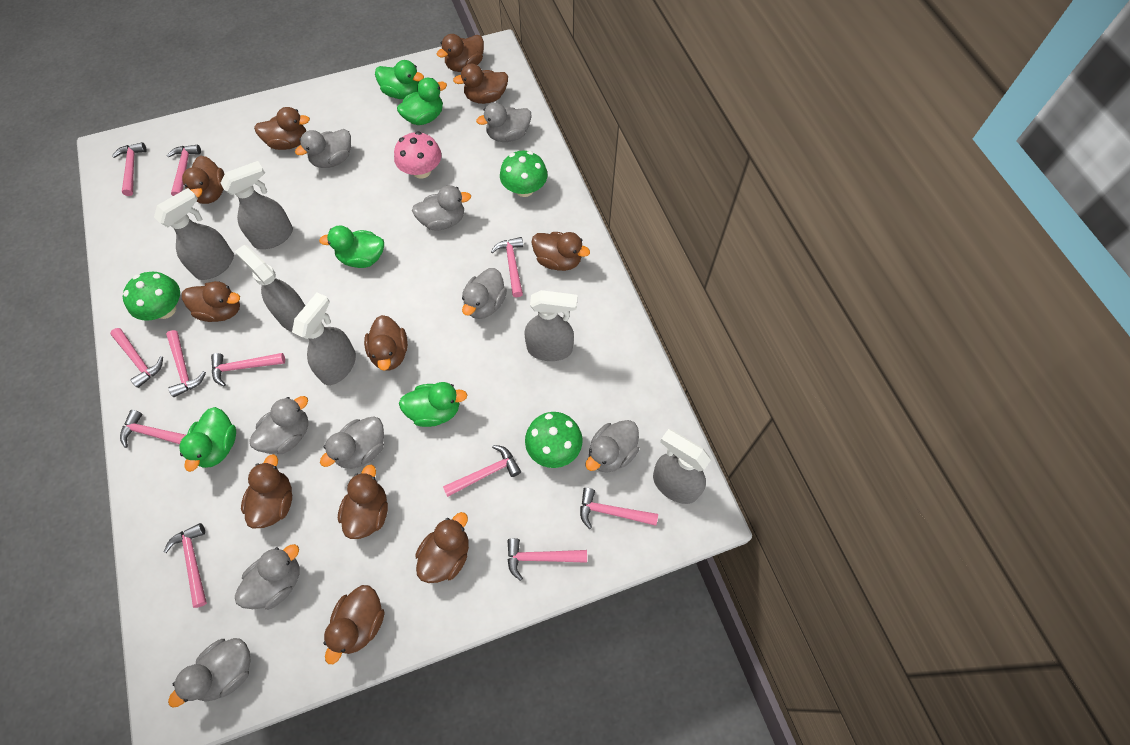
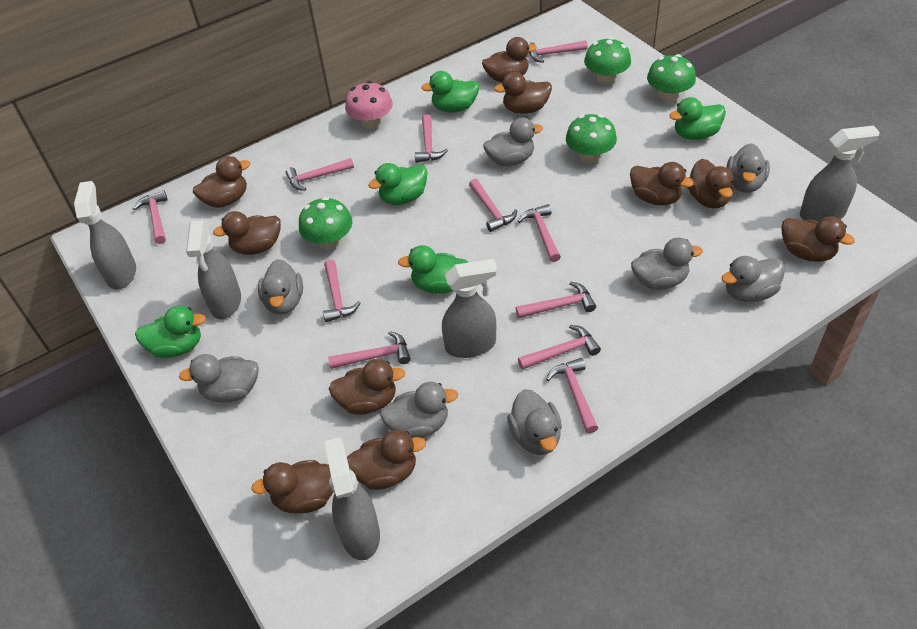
brown duck: [182,156,224,204] [182,281,240,322] [241,454,292,529] [254,107,310,150] [323,585,384,664] [338,465,388,539] [364,315,408,371] [415,512,469,583] [437,34,484,72] [453,64,508,104] [532,232,590,271] = 11 -> [193,156,250,208] [213,211,281,255] [251,460,333,514] [329,359,405,415] [347,430,426,490] [482,37,537,82] [494,72,552,114] [630,162,694,206] [688,159,734,209] [781,216,855,262] = 10
green mushroom: [123,272,180,321] [500,151,548,197] [525,412,582,468] = 3 -> [299,197,352,249] [566,114,617,163] [584,37,631,85] [647,54,696,102] = 4
grey duck: [168,638,251,708] [235,544,299,610] [249,396,308,454] [295,129,351,168] [320,416,384,469] [412,185,471,231] [462,268,507,319] [476,103,532,142] [585,420,639,473] = 9 -> [179,354,259,402] [258,259,303,314] [380,382,458,438] [483,117,543,166] [507,389,562,455] [631,238,703,290] [722,256,785,302] [726,143,770,193] = 8
grey spray bottle: [154,188,234,280] [221,161,293,249] [235,245,305,332] [292,293,356,385] [524,290,577,361] [653,429,711,504] = 6 -> [74,181,136,289] [186,220,241,319] [324,437,380,560] [442,259,498,358] [800,126,880,222] = 5

